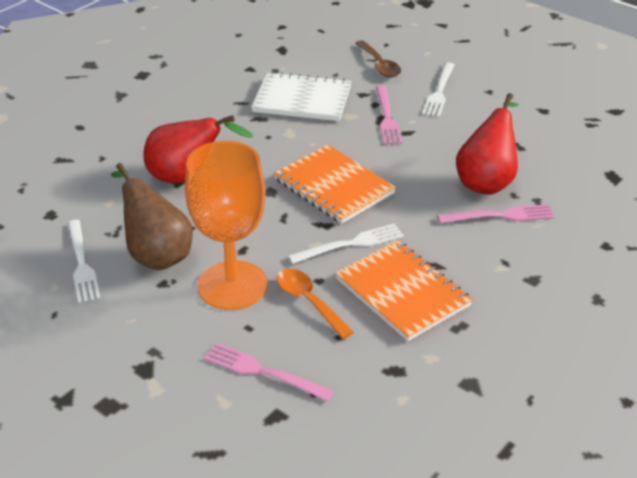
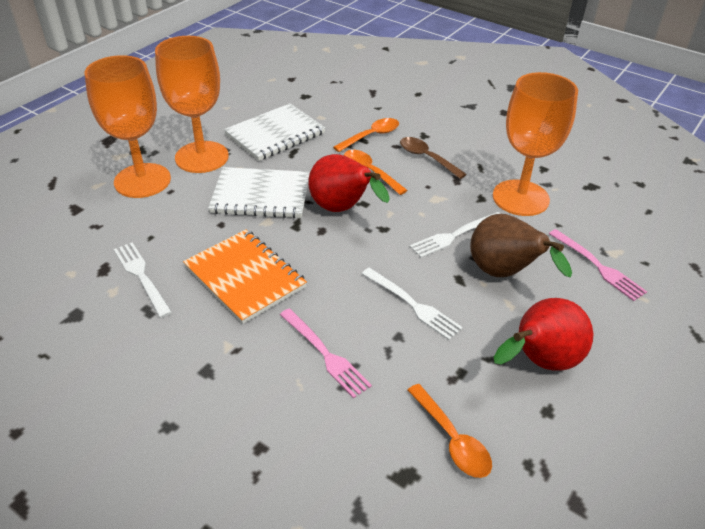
orange goblet: [185,141,267,310] = 1 -> [84,55,171,198] [155,36,229,173] [493,72,578,216] = 3
orange notebook: [274,145,396,224] [335,240,473,341] = 2 -> [183,229,307,324] = 1
orange spoon: [277,269,354,339] = 1 -> [333,118,399,152] [344,150,408,195] [407,384,492,478] = 3
pink fork: [204,343,334,402] [376,85,402,144] [437,204,554,223] = 3 -> [280,308,372,399] [549,229,647,301] = 2
white notebook: [251,71,352,121] = 1 -> [208,167,310,218] [224,103,325,161] = 2

